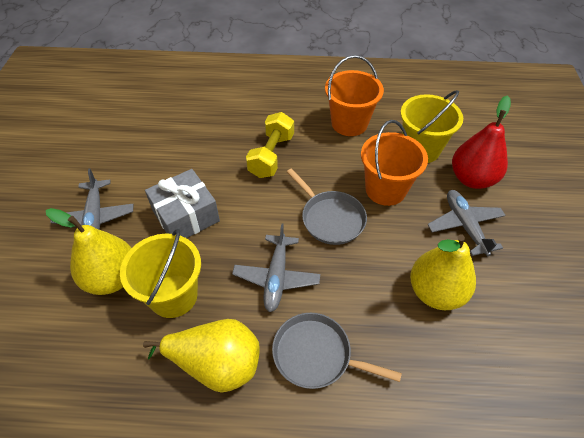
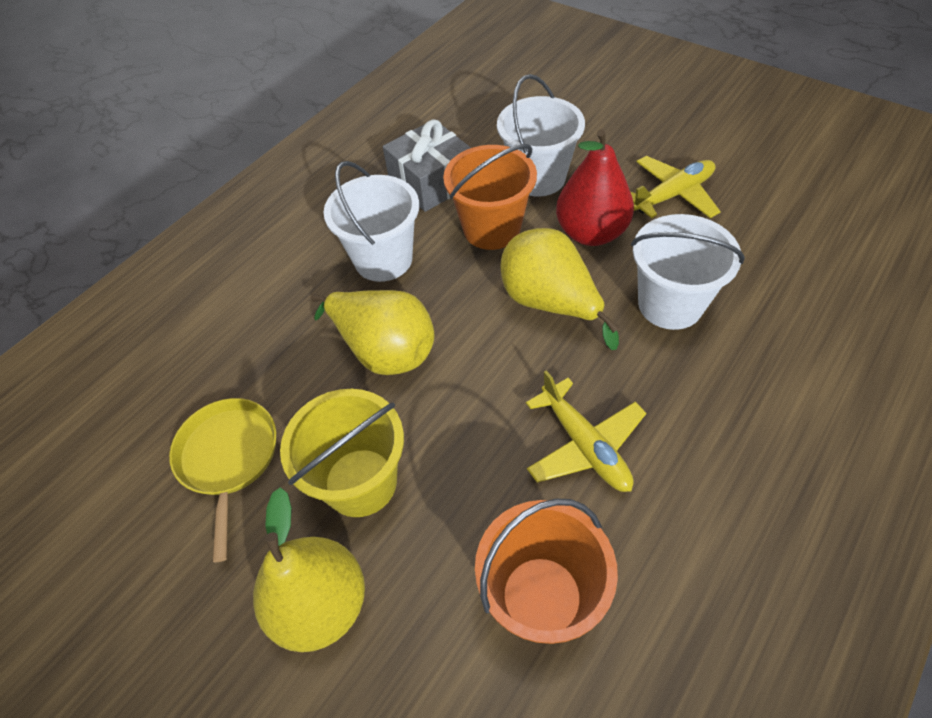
grey pan: [272,313,402,389] [287,168,367,245] = 2 -> none = 0
grey plane: [50,168,133,230] [232,223,320,312] [428,190,506,256] = 3 -> none = 0
white bucket: none = 0 -> [324,161,419,282] [497,74,585,196] [631,214,745,330] = 3
yellow bucket: [120,228,201,318] [400,90,463,163] = 2 -> [280,389,404,517] = 1
yellow dumbbell: [246,112,294,178] = 1 -> none = 0
yellow pan: none = 0 -> [169,398,276,562] = 1
yellow plane: none = 0 -> [526,370,646,492] [630,156,721,218] = 2

